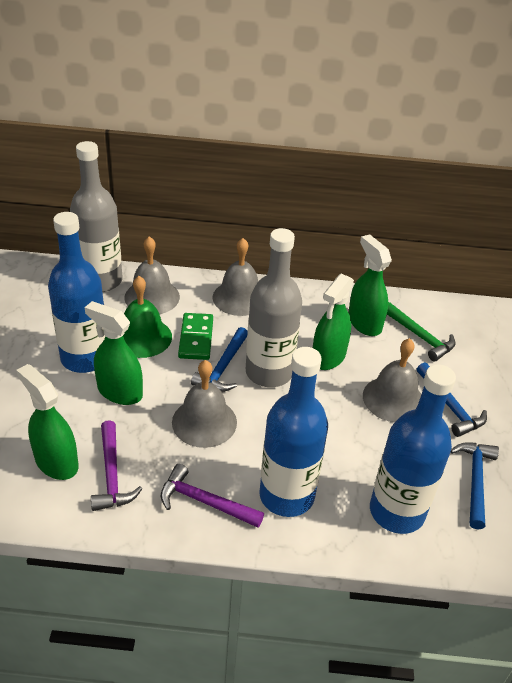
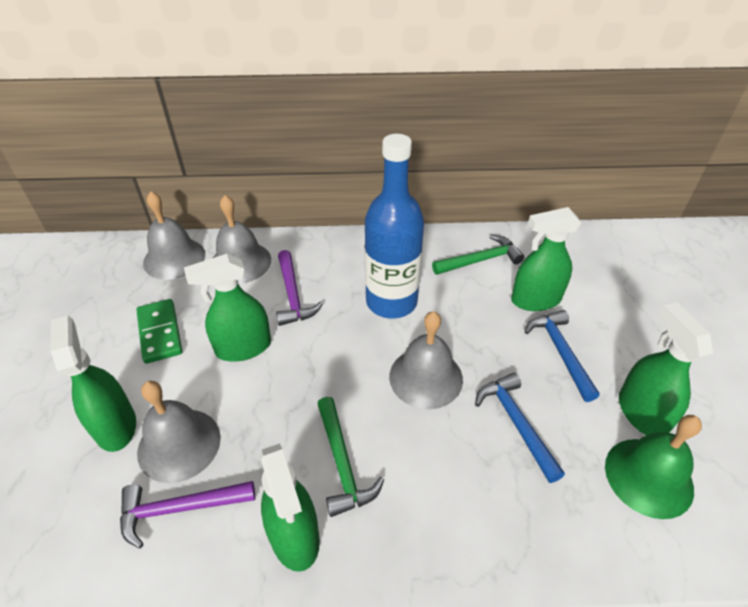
blue bottle: [48,212,105,373] [259,347,328,517] [370,364,456,534] = 3 -> [365,134,424,318] = 1
blue hammer: [191,327,248,392] [417,363,487,437] [450,442,499,529] = 3 -> [475,373,565,483] [525,310,600,402] = 2
green hammer: [387,302,456,361] = 1 -> [317,397,384,517] [432,235,524,275] = 2
green spray bottle: [16,364,79,480] [85,301,143,405] [313,274,354,370] [348,234,392,336] = 4 -> [50,315,136,452] [184,254,271,362] [260,443,320,572] [511,207,582,311] [619,303,713,435] = 5
grey bottle: [70,141,122,292] [246,228,302,387] = 2 -> none = 0

